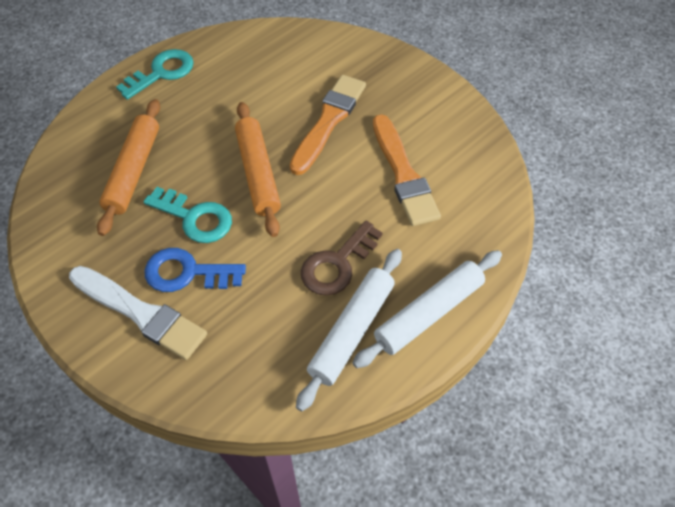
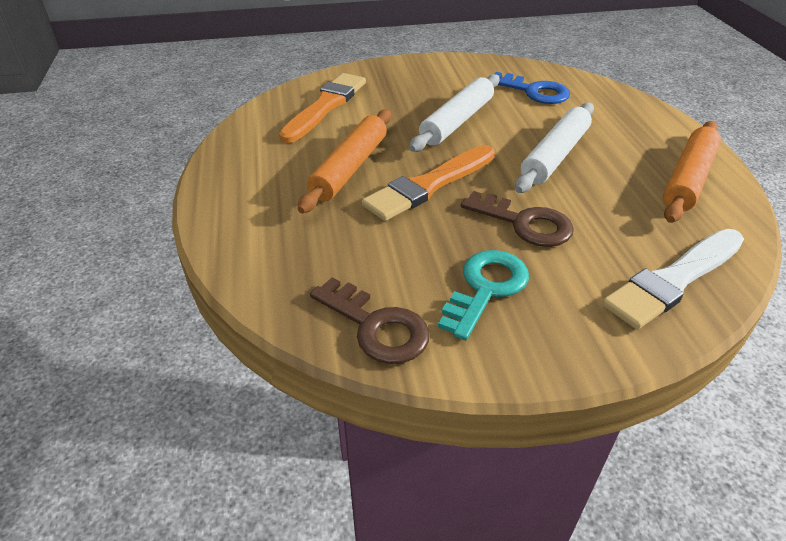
brown key: [301,220,382,296] = 1 -> [310,277,430,364] [461,191,574,247] = 2
turquoise key: [116,49,194,100] [143,187,232,243] = 2 -> [438,250,529,340] = 1

